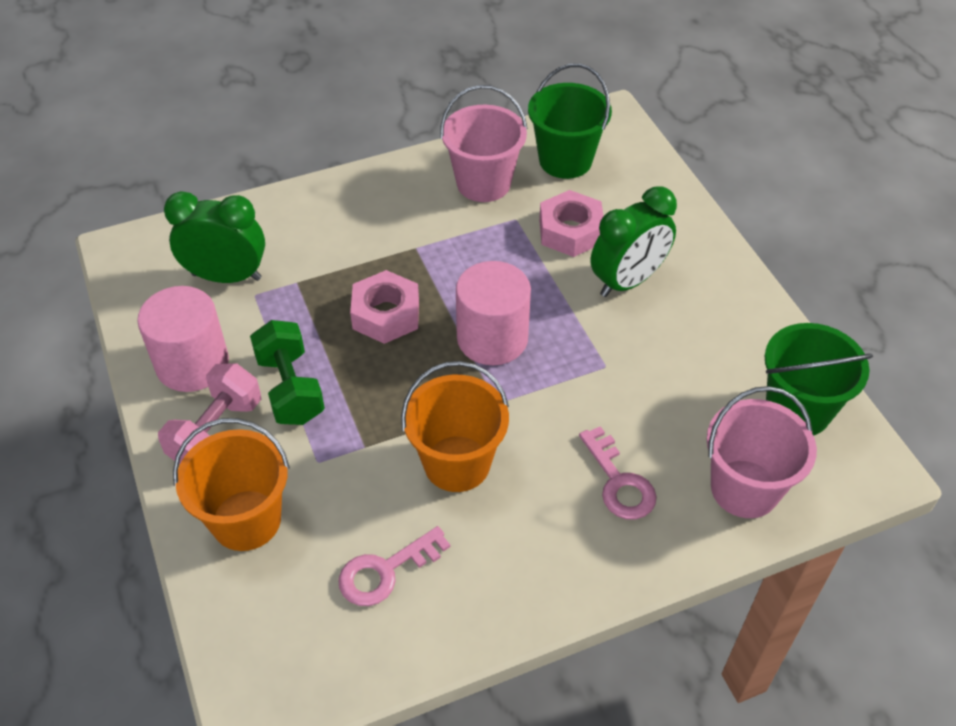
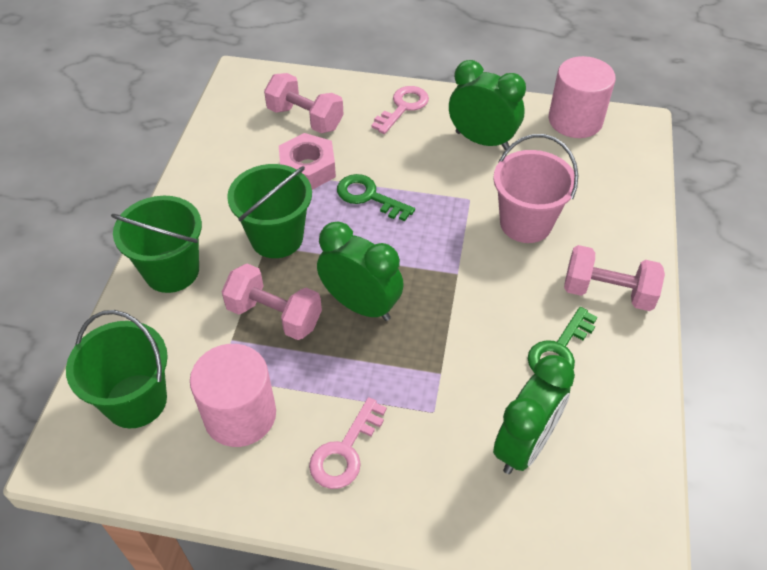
green bucket: [528,64,612,179] [765,323,873,435] = 2 -> [66,310,168,428] [111,196,202,293] [227,164,312,258] = 3
green clock: [164,191,265,283] [591,186,677,297] = 2 -> [317,222,404,321] [449,60,526,150] [493,355,575,474] = 3
green dumbbell: [250,320,325,425] = 1 -> none = 0
green key: none = 0 -> [337,174,415,221] [528,307,597,373] = 2
orange bucket: [173,418,290,551] [401,361,509,492] = 2 -> none = 0
pink bucket: [440,85,528,202] [706,386,817,518] = 2 -> [493,134,578,243] = 1
pink dumbbell: [158,363,261,465] = 1 -> [222,264,322,340] [264,73,344,133] [564,245,665,311] = 3
pink nut: [350,270,419,344] [539,190,603,257] = 2 -> [279,133,336,190] = 1

